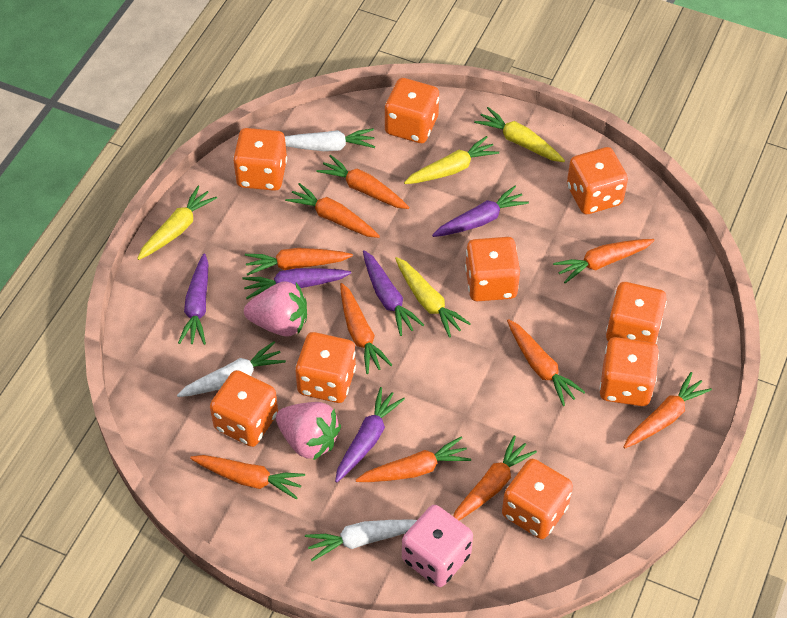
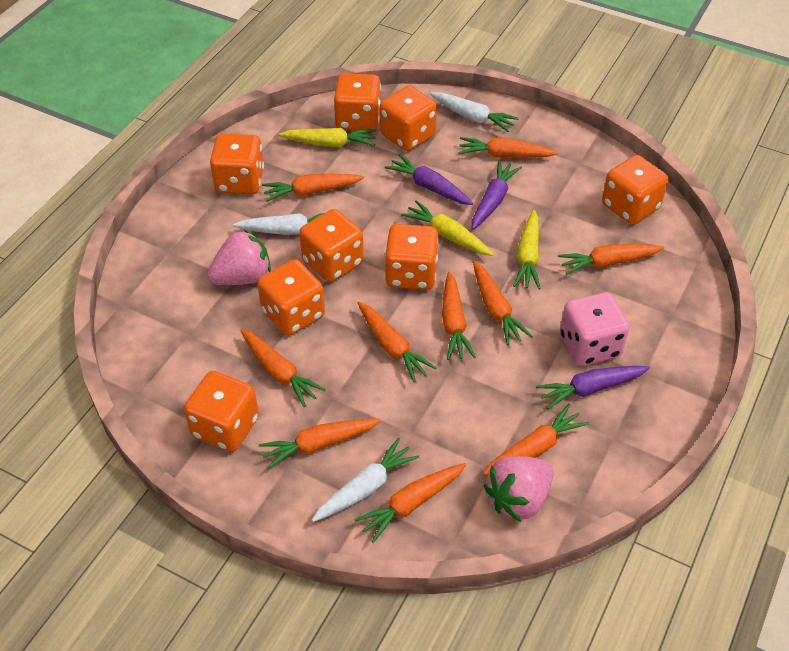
orange dice: [210,370,278,447] [233,128,287,191] [295,332,356,403] [385,78,439,143] [465,237,520,301] [502,459,573,539] [567,147,628,214] [600,337,659,406] [606,282,667,344] = 9 -> [184,371,259,452] [210,133,264,194] [257,259,325,336] [299,209,364,282] [334,73,381,131] [380,86,437,151] [385,224,439,290] [602,155,668,225] = 8
purple carrot: [178,253,208,345] [242,268,351,299] [335,387,405,482] [363,250,424,336] [432,186,529,237] = 5 -> [385,154,473,205] [472,160,522,230] [536,366,650,409] = 3
yellow carrot: [137,186,217,260] [395,257,471,338] [404,136,499,184] [474,107,565,162] = 4 -> [278,128,376,147] [401,200,494,256] [513,210,541,290] = 3

